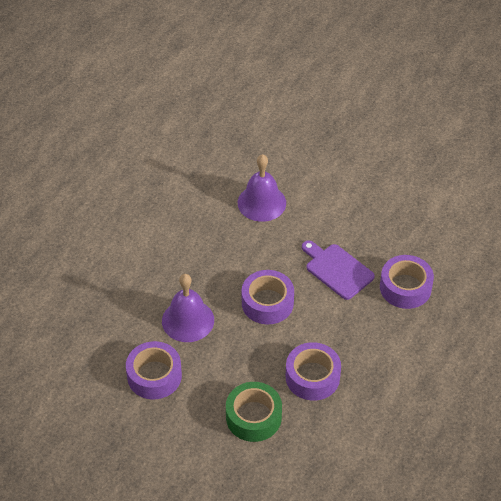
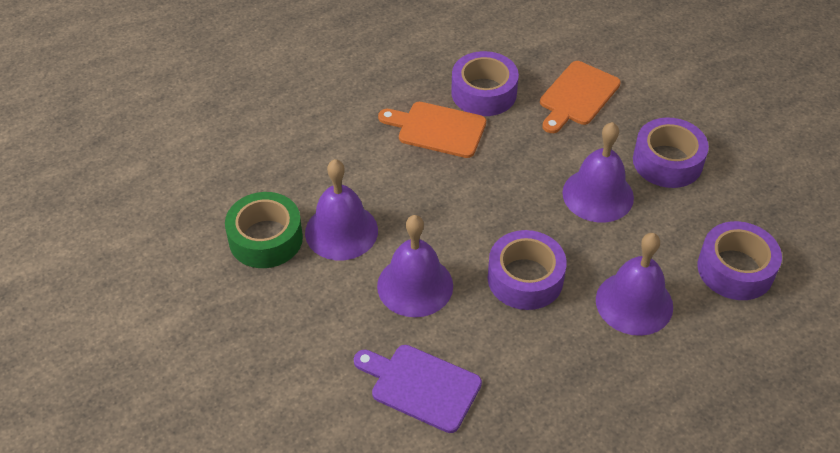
orange cutting board: none = 0 -> [378,102,486,158] [540,61,621,133] = 2
purple bell: [162,274,214,342] [238,154,286,222] = 2 -> [305,159,378,260] [377,215,453,317] [562,122,634,223] [596,233,673,336] = 4

